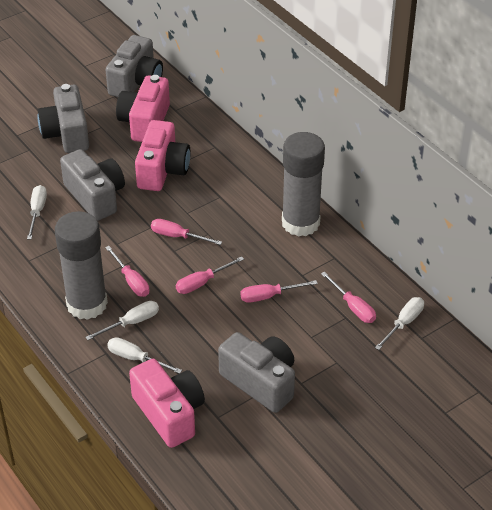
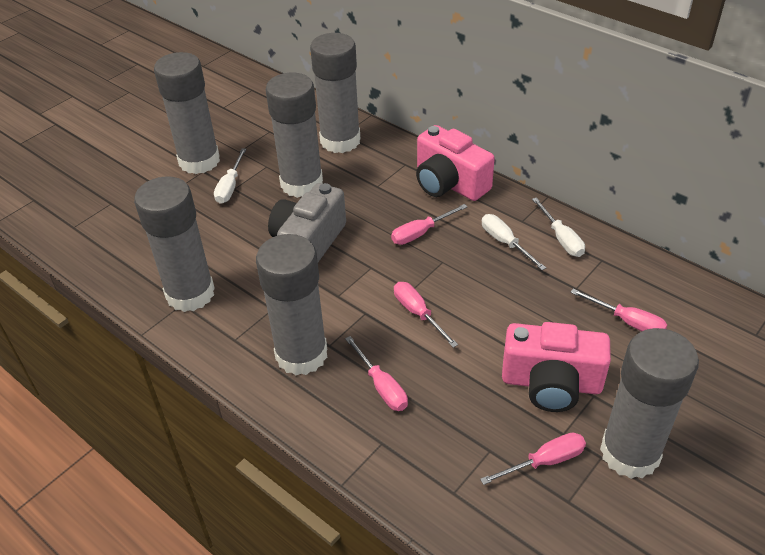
grey camera: [38,84,89,153] [60,149,125,221] [106,35,163,97] [218,332,295,413] = 4 -> [268,183,346,262] = 1
grey glue stick: [55,211,108,320] [282,132,325,237] = 2 -> [134,176,215,312] [154,52,220,174] [256,234,327,375] [266,73,323,198] [310,33,360,153] [600,328,699,479] = 6
pink camera: [116,75,170,142] [129,359,205,448] [135,120,191,191] = 3 -> [416,125,495,201] [502,322,611,412] = 2
white screwdriver: [27,185,47,240] [85,301,159,340] [107,337,182,374] [375,297,424,350] = 4 -> [214,148,246,204] [482,214,546,270] [532,197,585,257] = 3

